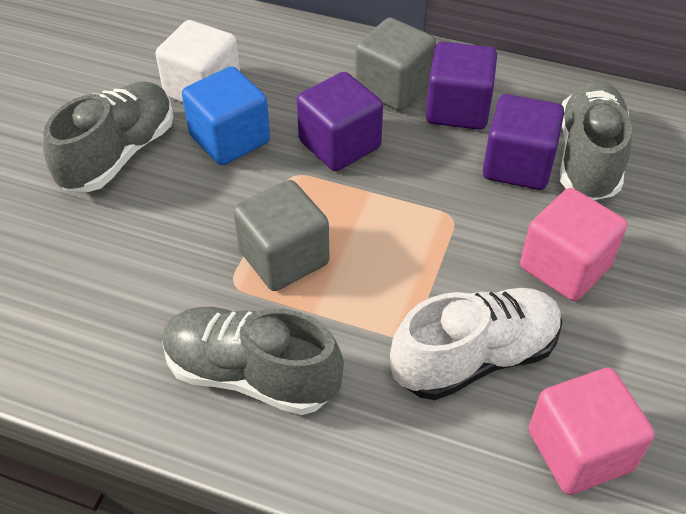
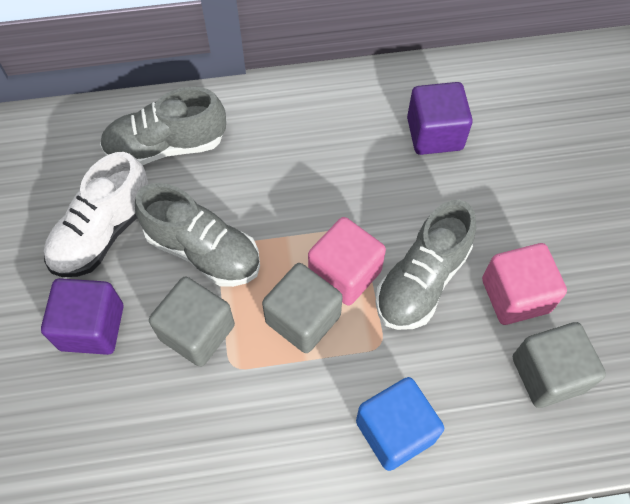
grey cube: [233,180,329,291] [355,18,436,111] = 2 -> [149,276,235,367] [262,263,343,353] [513,322,606,408] = 3
purple cube: [297,72,383,171] [426,42,497,130] [483,94,564,190] = 3 -> [41,278,124,355] [407,82,473,155] = 2
white cube: [155,20,240,103] = 1 -> none = 0

